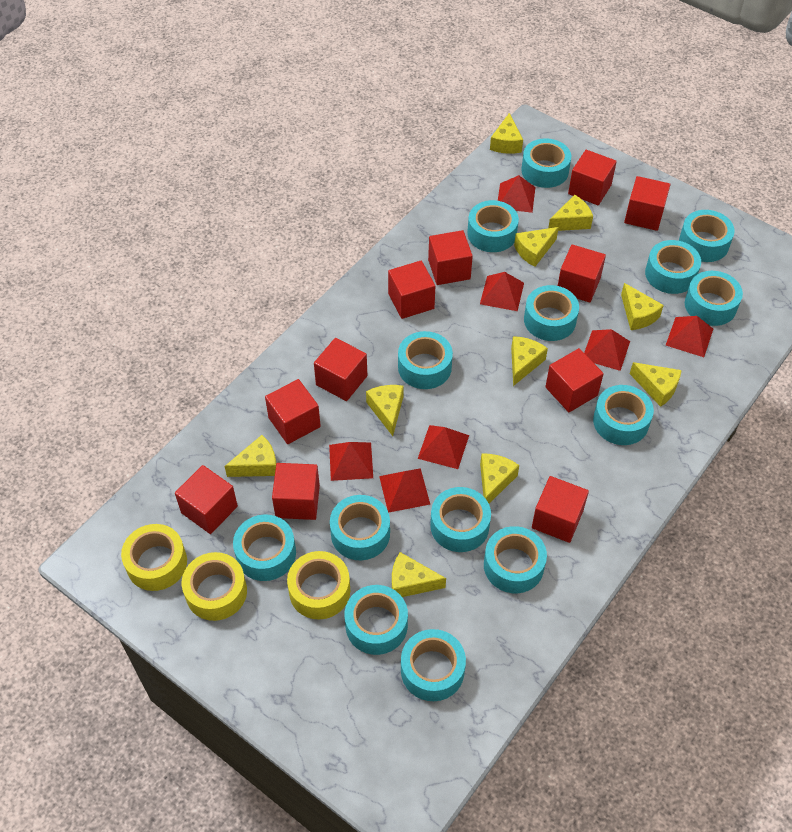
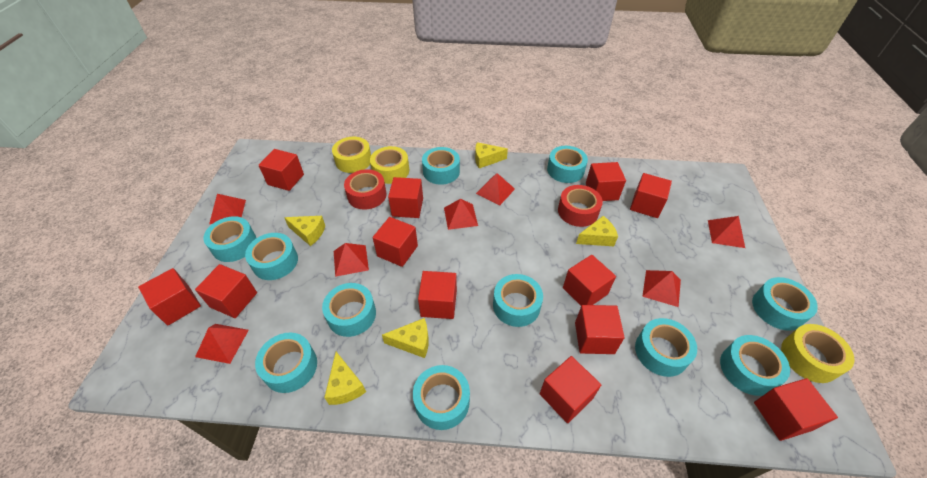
red cube: [175,465,238,534] [265,379,321,444] [272,463,320,520] [314,338,367,401] [388,261,435,319] [428,230,473,285] [532,476,589,543] [545,348,604,412] [558,244,606,303] [568,150,617,205] [624,176,670,231] = 11 -> [138,268,201,326] [195,264,257,318] [258,149,304,191] [373,217,418,267] [388,177,423,218] [418,271,457,319] [540,356,601,423] [563,255,616,306] [575,305,625,354] [586,162,626,201] [630,173,672,218] [754,378,838,441] = 12
red tape: none = 0 -> [344,169,387,209] [558,185,603,227] = 2
turquoise tape: [233,514,296,581] [330,495,390,560] [345,585,408,655] [398,331,453,389] [401,629,466,701] [430,487,491,552] [467,200,519,252] [484,526,547,593] [521,138,571,188] [524,285,579,341] [593,385,654,445] [645,240,701,294] [679,210,735,262] [685,271,743,326] = 14 -> [204,216,256,262] [245,233,298,280] [255,333,317,393] [322,283,376,337] [413,365,470,430] [422,147,460,185] [493,274,543,327] [547,146,588,183] [635,318,697,377] [720,335,790,396] [752,277,818,331] = 11
yellow cheese: [225,435,276,477] [366,385,404,436] [392,552,446,597] [480,453,519,504] [490,113,523,154] [511,336,548,386] [514,227,559,267] [548,195,593,231] [621,283,664,330] [630,362,682,407] = 10 -> [284,216,325,246] [324,352,366,405] [382,318,429,358] [475,142,508,168] [576,216,618,246] = 5

